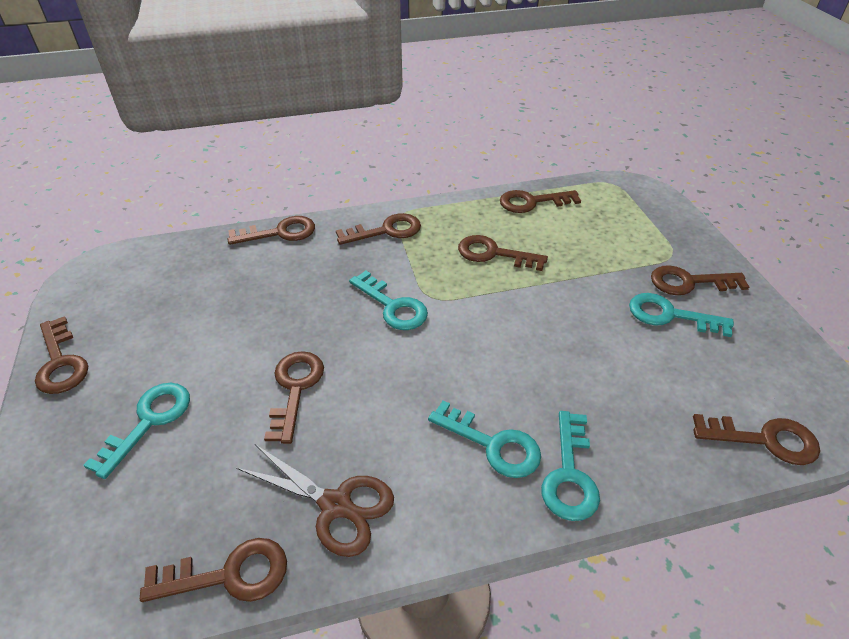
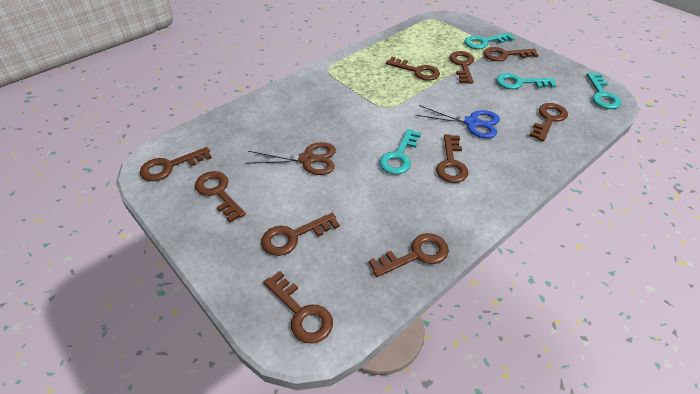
blue scissors: none = 0 -> [415,105,500,138] = 1
brown key: [35,316,88,394] [140,538,287,602] [227,216,315,245] [264,351,324,444] [336,213,421,245] [458,235,548,271] [500,190,581,213] [651,265,749,295] [693,414,820,465] = 9 -> [140,147,212,181] [195,171,246,222] [261,213,340,256] [263,271,333,344] [369,233,449,277] [386,57,440,81] [436,134,469,183] [449,51,474,83] [483,47,539,61] [529,103,568,141] = 10
turquoise key: [83,383,190,479] [349,271,428,330] [428,401,541,478] [541,411,600,521] [629,293,734,337] = 5 -> [379,129,421,174] [464,33,515,49] [496,73,556,89] [587,73,622,109] = 4

